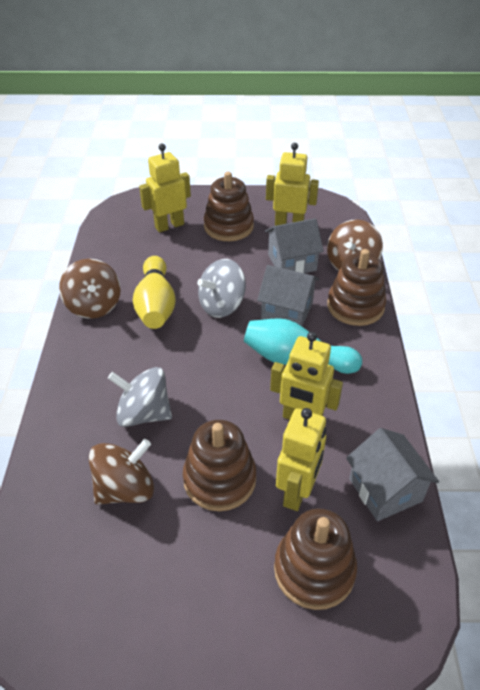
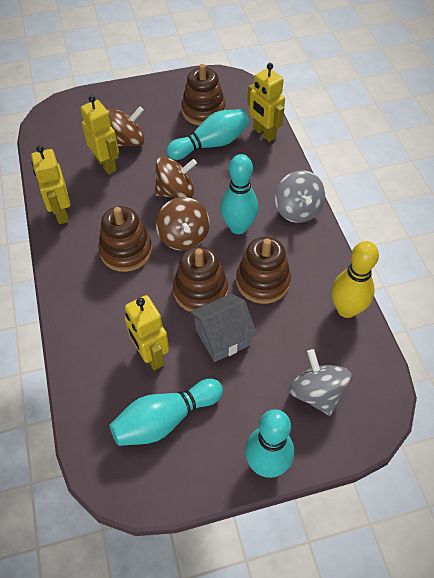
grey house: [257,265,319,326] [265,218,324,273] [346,428,439,521] = 3 -> [190,293,257,362] = 1
turquoise bowling pin: [244,318,362,374] = 1 -> [110,379,223,446] [167,109,249,160] [220,154,258,234] [245,409,294,478] = 4

